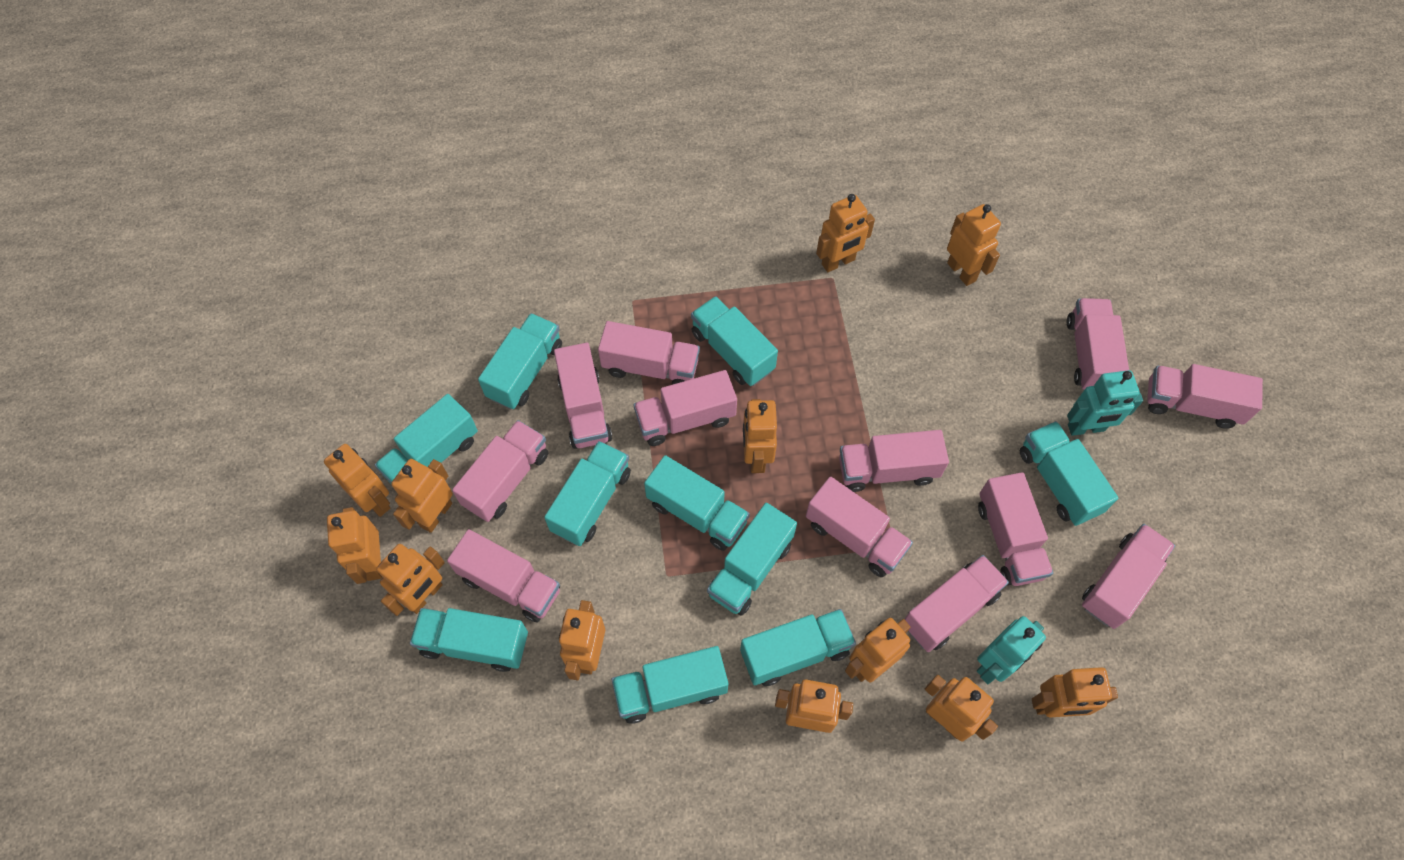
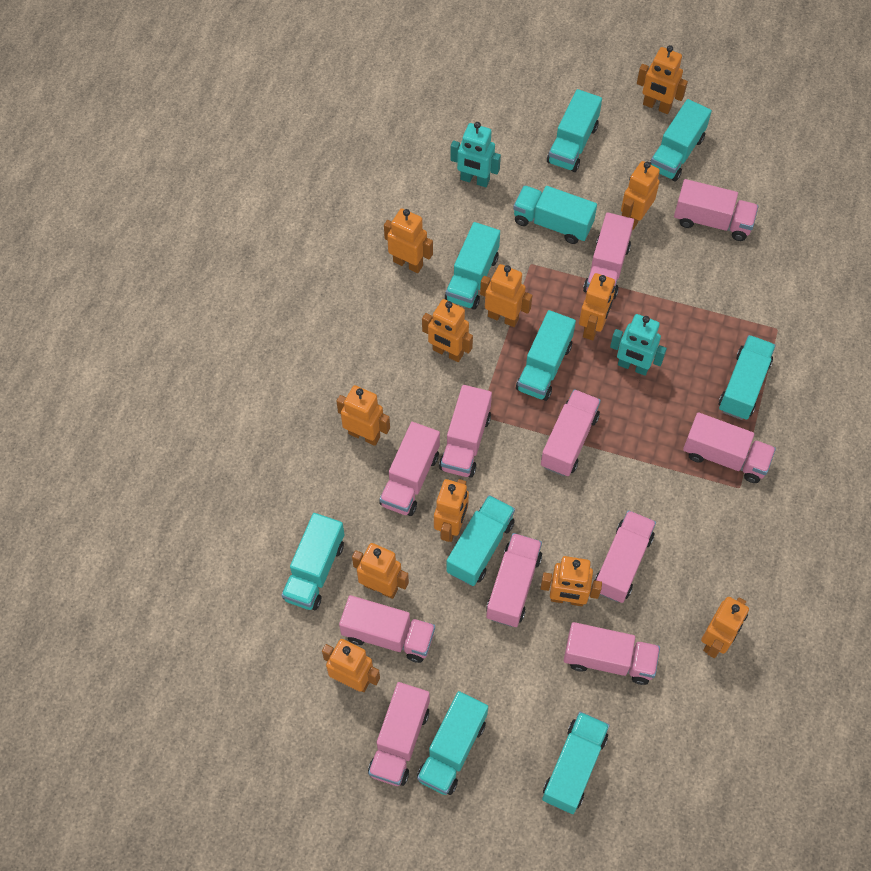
pink truck: [447,529,560,623] [452,420,548,522] [554,343,612,449] [598,321,700,385] [633,370,737,446] [806,477,913,577] [839,430,949,492] [904,555,1009,652] [978,472,1053,586] [1067,298,1129,390] [1082,524,1175,629] [1147,364,1263,429] = 12 -> [339,595,435,663] [368,682,430,786] [379,422,440,516] [439,385,492,478] [486,533,542,627] [541,389,601,476] [564,622,660,685] [583,212,634,299] [594,510,656,603] [674,179,759,241] [683,412,776,483] = 11

